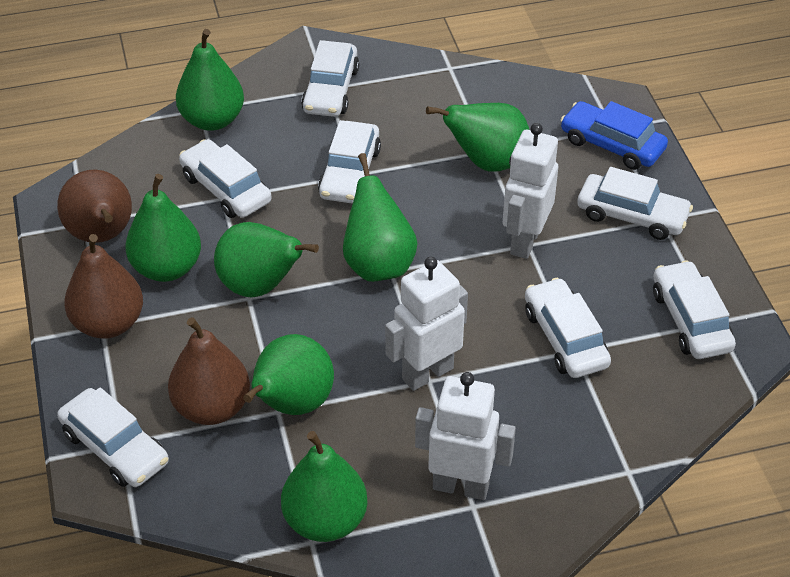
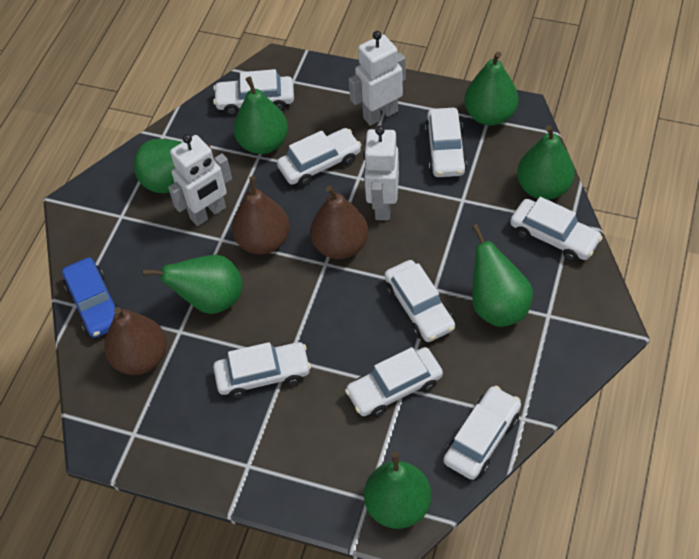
white car: [57,387,169,487] [179,139,272,218] [301,40,359,117] [318,120,381,203] [525,278,611,378] [577,167,693,240] [653,260,736,359] = 7 -> [213,69,294,115] [213,342,311,398] [277,128,362,186] [345,347,443,417] [384,260,455,342] [425,108,467,177] [443,386,521,480] [510,197,603,262] = 8

